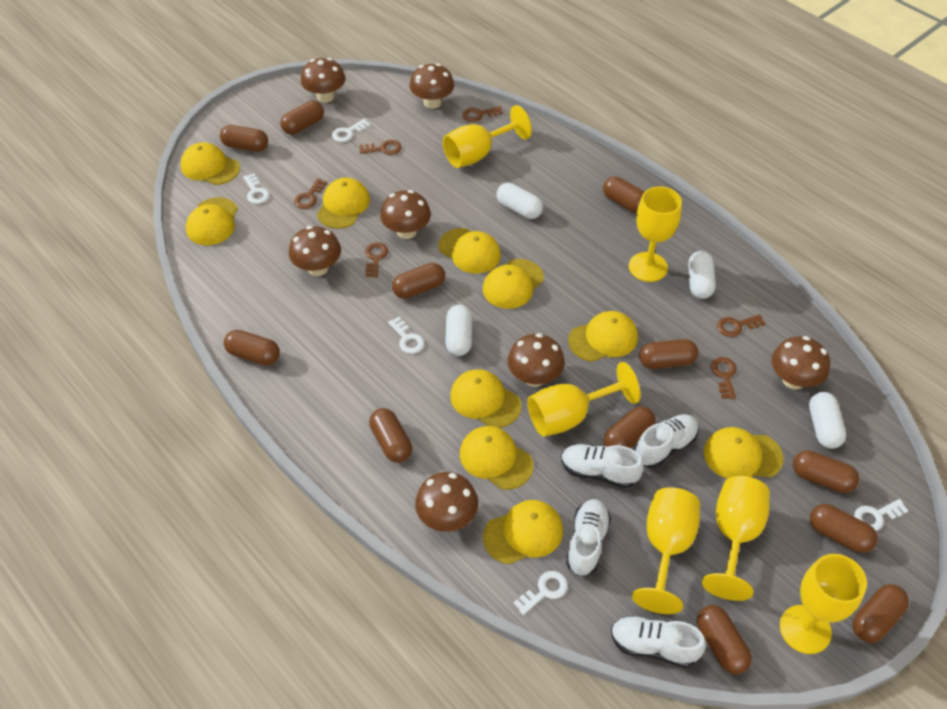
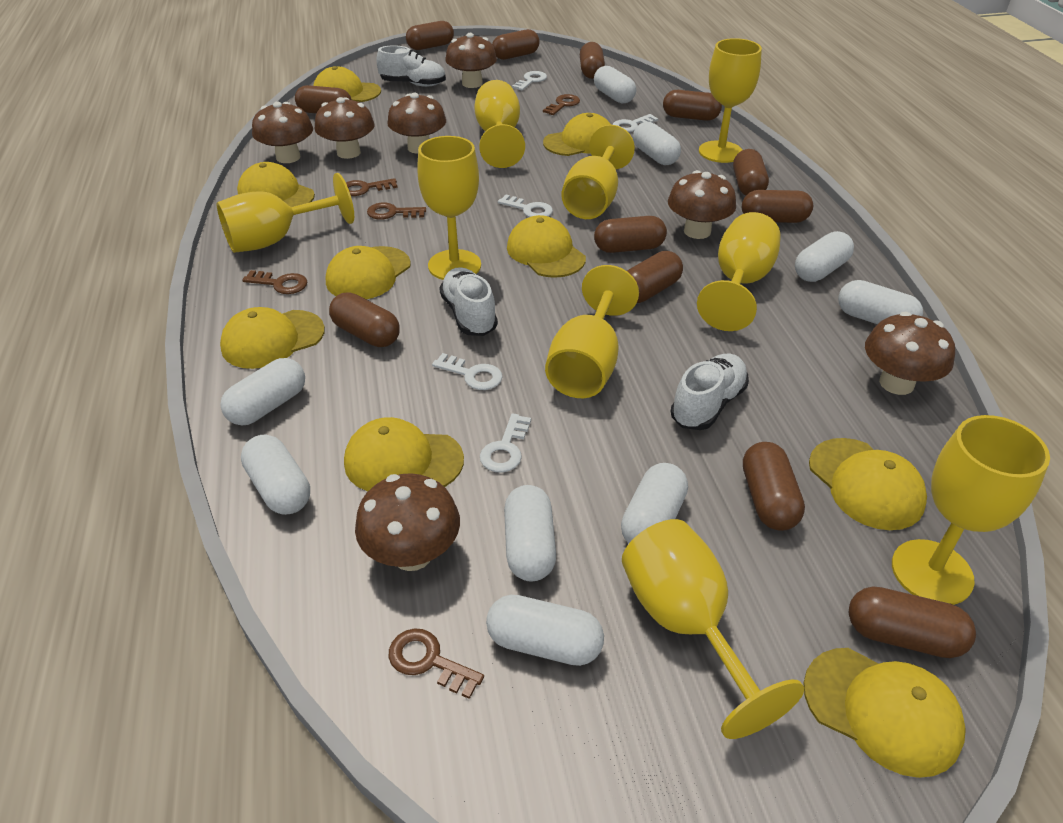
brown key: [294,178,327,209] [359,140,402,155] [365,242,388,278] [462,106,503,122] [711,357,737,399] [717,314,766,337] = 6 -> [242,270,307,294] [346,178,398,196] [367,202,426,220] [389,628,484,699] [543,94,580,115] = 5
white capsule: [445,305,472,356] [496,183,543,219] [688,251,716,299] [809,392,846,449] = 4 -> [220,358,305,425] [241,435,310,515] [486,595,604,666] [504,485,556,582] [594,66,636,103] [621,463,688,544] [633,122,681,165] [795,231,854,282] [838,280,923,324] = 9
white shoe: [561,444,643,488] [566,499,611,576] [611,616,706,668] [635,414,699,468] = 4 -> [376,46,446,87] [439,267,498,336] [671,354,749,430] = 3
yellow cap: [181,142,240,185] [186,197,238,245] [317,178,370,229] [439,228,501,274] [450,369,521,428] [460,426,533,490] [483,259,544,309] [483,500,563,564] [568,311,638,362] [704,427,783,479] = 10 -> [220,307,325,369] [237,162,315,207] [313,66,381,102] [326,246,411,299] [344,417,464,491] [507,215,586,278] [543,113,611,156] [803,648,966,778] [809,438,927,530] = 9
yellow goblet: [443,105,532,168] [527,362,641,437] [629,187,682,282] [632,487,700,614] [702,476,770,601] [780,554,867,654] = 6 -> [217,173,354,253] [417,136,481,280] [474,80,525,168] [545,265,639,398] [561,125,635,219] [622,519,804,739] [697,212,780,331] [699,38,762,163] [892,415,1050,605] = 9

